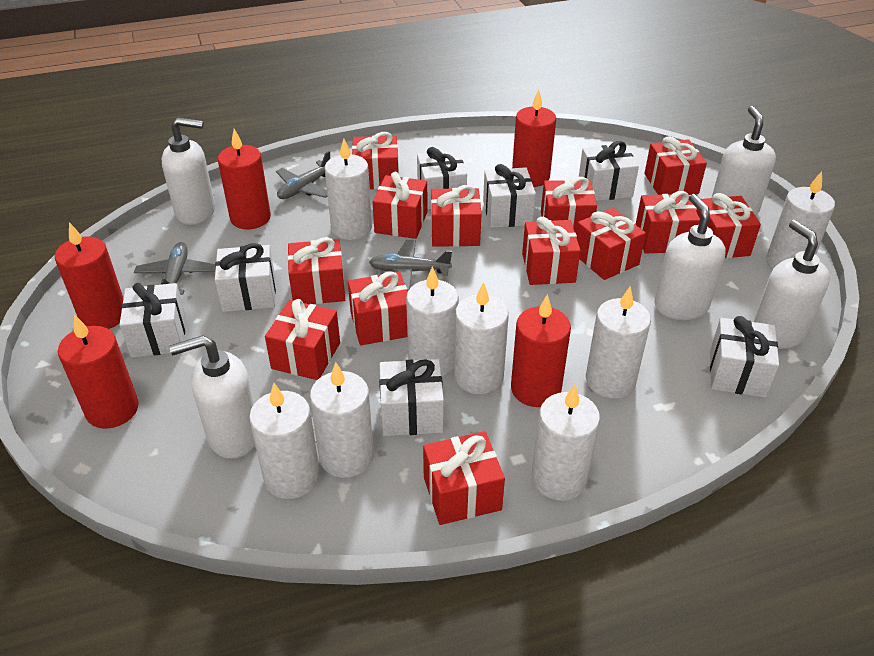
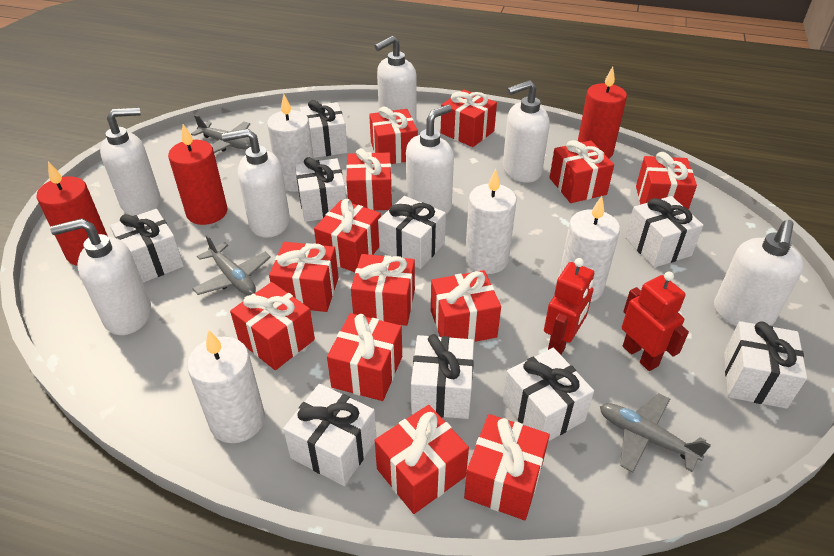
red candle: [55,222,124,329] [58,314,139,429] [218,129,271,229] [511,294,571,407] [512,90,556,187] = 5 -> [36,162,108,266] [168,124,228,225] [578,67,627,158] = 3
red robot: none = 0 -> [544,258,594,355] [622,272,689,371] = 2
white candle: [249,383,320,499] [310,362,374,478] [325,139,372,240] [406,266,459,376] [454,282,509,394] [532,384,600,501] [586,287,651,399] [766,171,835,269] = 8 -> [187,330,265,443] [267,94,314,192] [465,169,517,274] [558,196,620,302] = 4
white gift: [119,283,186,358] [215,243,276,312] [379,359,444,436] [417,147,467,209] [483,164,536,228] [579,141,639,201] [710,316,779,398] = 7 -> [110,209,184,283] [283,384,376,486] [295,157,346,222] [300,100,348,158] [378,196,446,269] [411,334,474,419] [502,348,594,441] [625,196,703,268] [724,321,807,409] = 9
white soap dispenser: [161,118,215,225] [169,335,255,459] [654,194,726,320] [712,106,776,216] [753,220,830,349] = 5 -> [50,218,151,335] [100,107,160,216] [222,129,290,238] [375,36,416,124] [406,105,454,214] [503,80,550,183] [714,220,804,326] = 7

